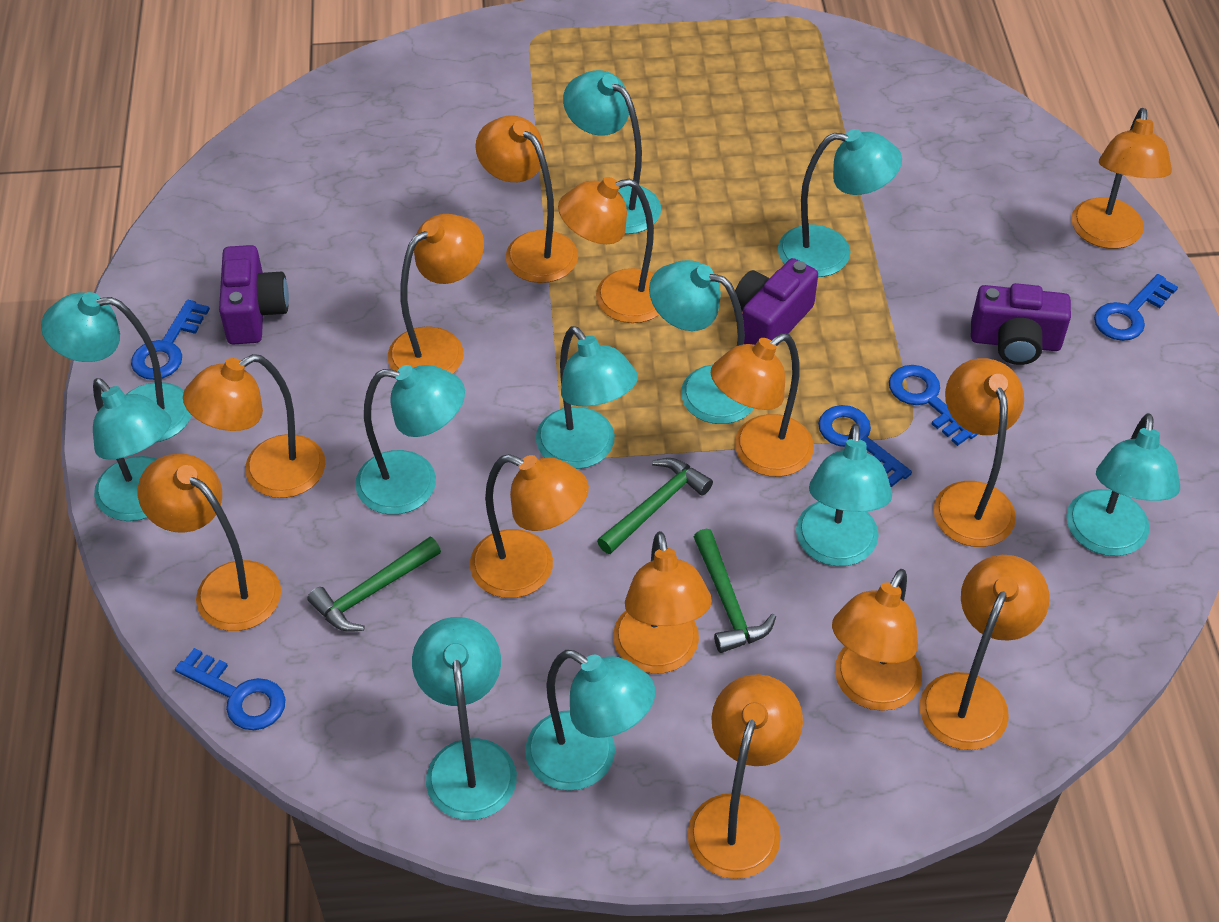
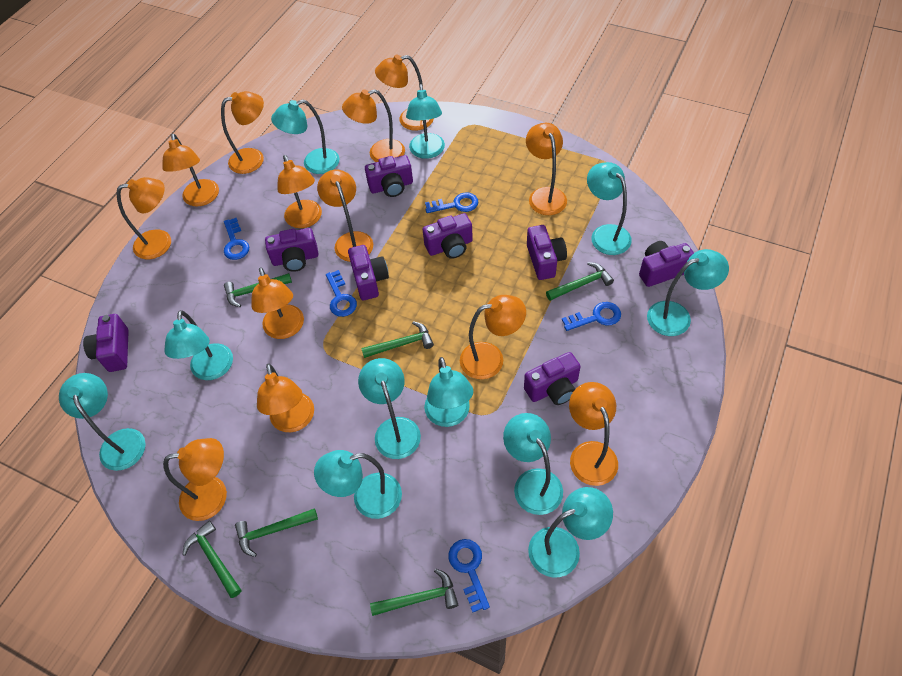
green hammer: [307,537,441,632] [597,458,713,554] [694,529,776,653] = 3 -> [182,521,241,598] [224,273,292,307] [235,508,318,557] [361,321,434,358] [370,569,458,616] [546,262,614,301] = 6
purple camera: [219,245,289,344] [735,258,818,345] [971,283,1071,365] = 3 -> [83,314,129,372] [265,228,318,272] [348,245,389,300] [365,155,413,197] [423,213,473,259] [524,352,581,405] [527,225,567,280] [639,241,694,287] = 8

